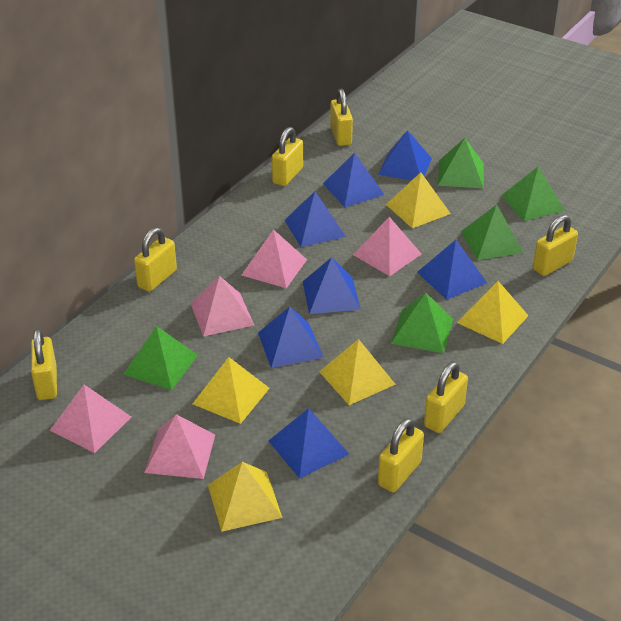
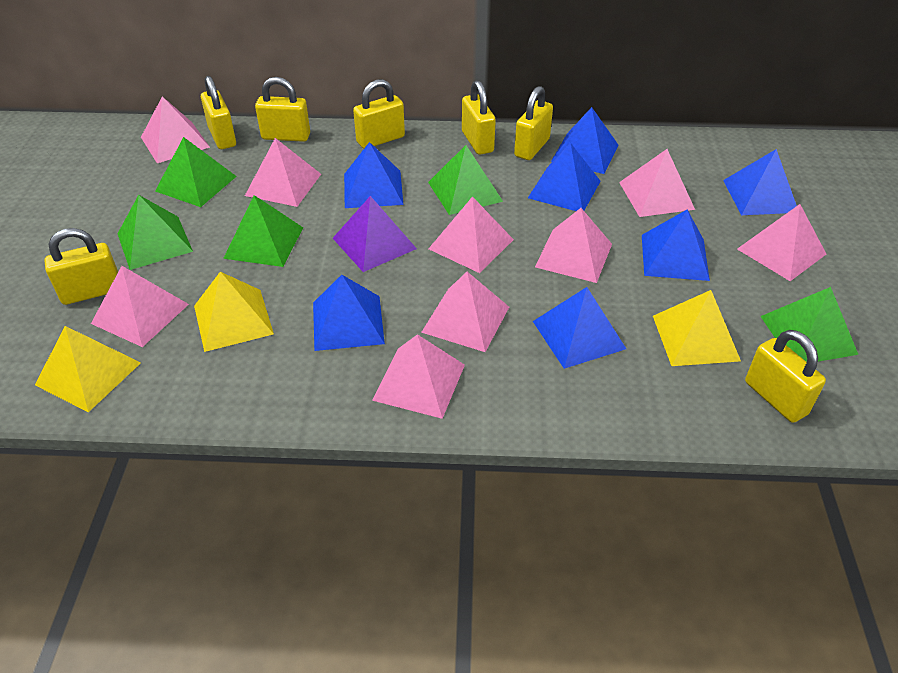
pink pyramid: [50,385,131,453] [144,414,215,479] [191,276,254,337] [242,229,307,288] [353,217,421,276] = 5 -> [91,266,189,347] [141,97,210,163] [245,138,321,207] [372,334,465,419] [421,272,509,352] [429,196,514,273] [535,208,612,283] [619,149,695,217] [737,204,826,281] = 9
purple pyramid: none = 0 -> [333,196,417,272] = 1
yellow pyramid: [193,357,269,424] [208,462,283,532] [319,339,396,405] [386,172,451,228] [457,281,529,344] = 5 -> [35,326,141,412] [194,272,274,352] [653,290,741,366] = 3

